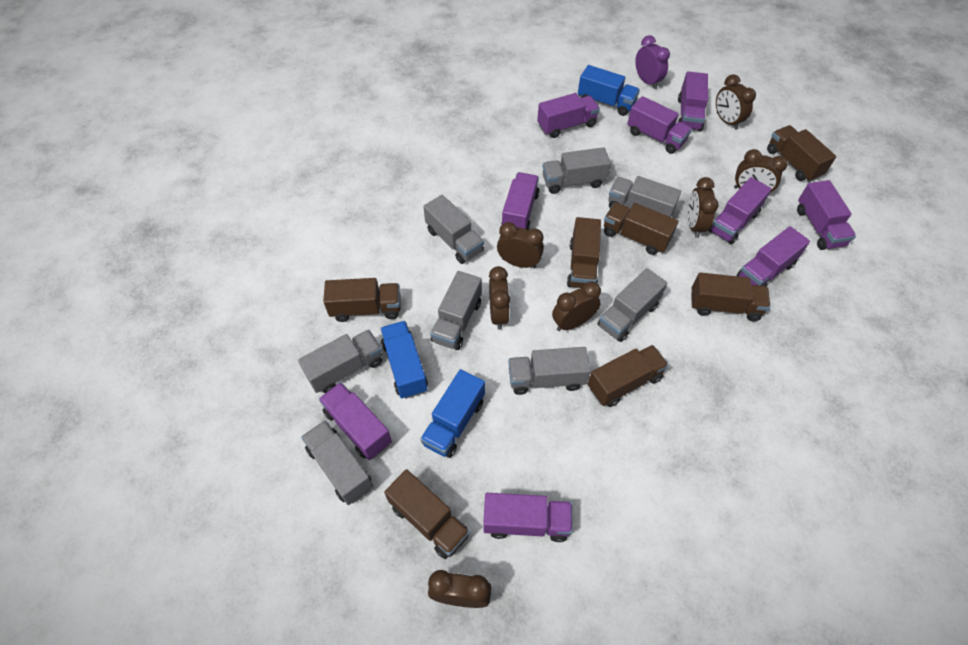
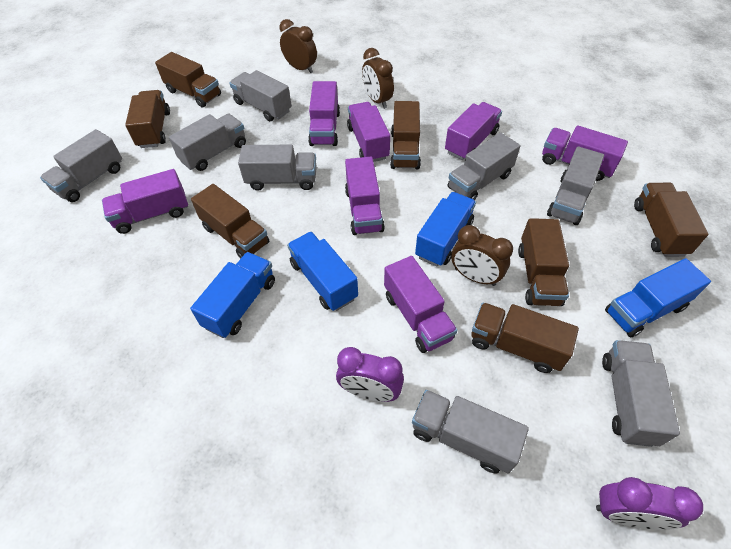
blue truck: [380,321,428,399] [420,369,485,458] [578,65,640,116] = 3 -> [190,252,275,338] [287,232,358,311] [415,192,476,267] [605,258,711,338] = 4
brown clock: [428,570,492,608] [489,266,510,330] [497,222,544,268] [552,281,601,331] [688,177,719,238] [716,74,756,130] [734,149,788,193] = 7 -> [279,19,317,73] [362,48,394,109] [451,225,513,286] = 3
purple clock: [635,35,670,89] = 1 -> [336,347,404,402] [596,477,703,530] = 2
purple truck: [319,382,392,460] [483,493,573,542] [501,172,539,230] [537,93,600,138] [627,96,692,154] [678,71,708,132] [709,177,772,244] [736,226,810,286] [797,180,856,250] = 9 -> [102,169,188,234] [308,81,340,146] [345,157,385,235] [347,102,390,162] [384,256,458,353] [445,102,502,160] [542,125,628,181] = 7

